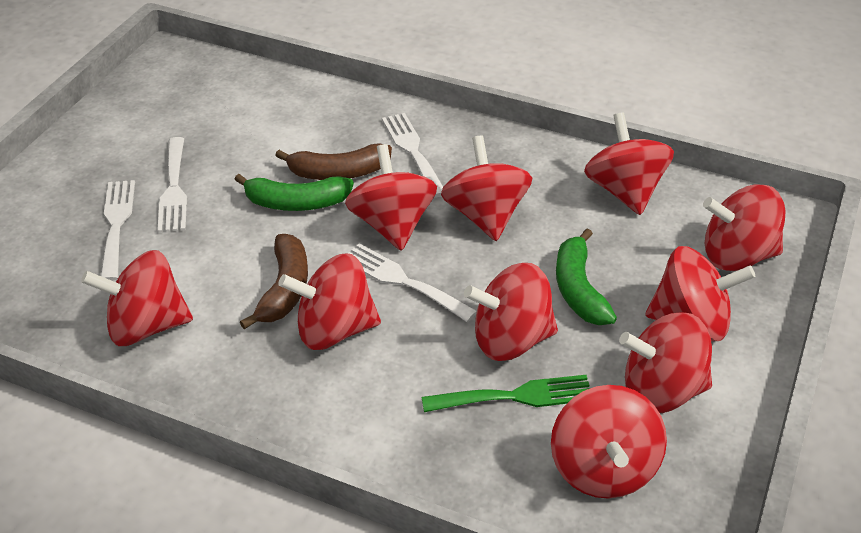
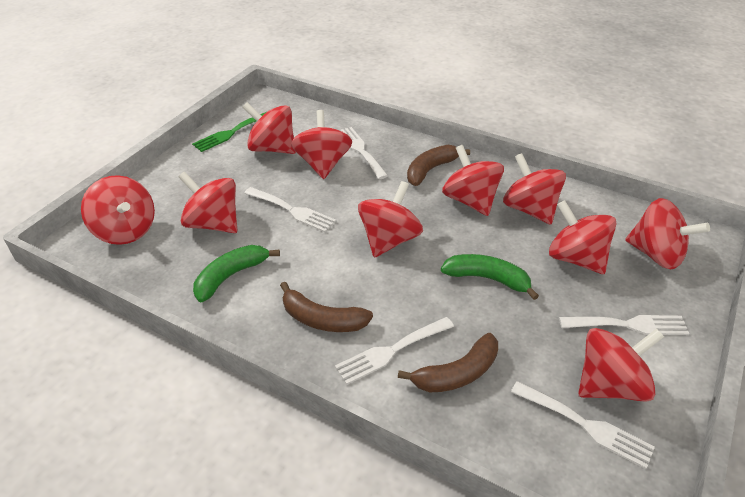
brown banana: [240,234,308,329] [275,143,392,180] = 2 -> [280,282,373,332] [398,333,498,392] [407,145,470,186] = 3
white fork: [101,180,135,281] [157,137,187,232] [347,243,477,322] [382,113,443,198] = 4 -> [244,187,336,232] [335,317,454,385] [341,127,388,179] [511,381,655,469] [559,315,689,335] = 5

